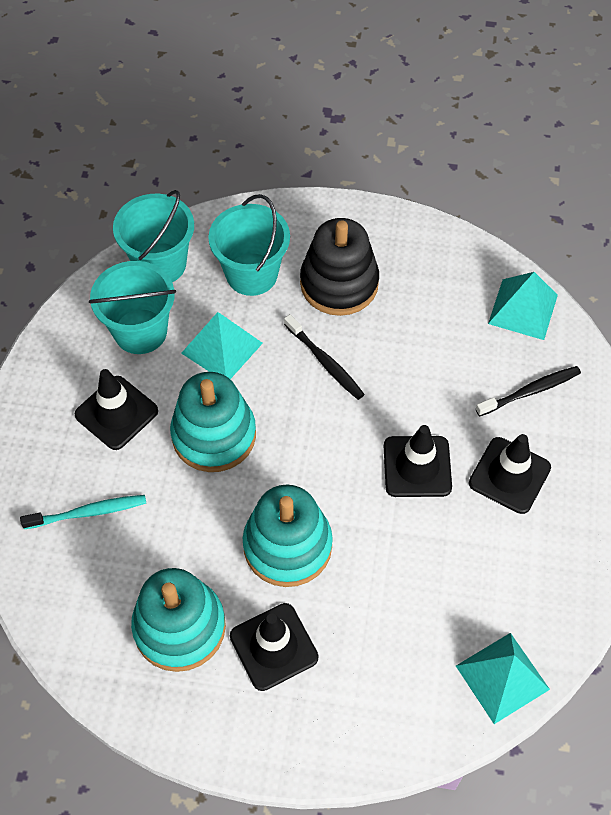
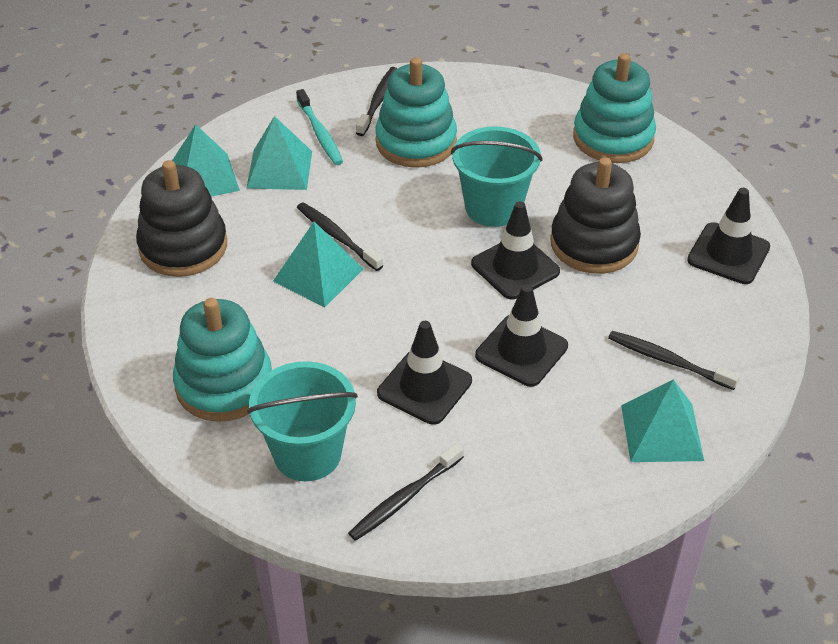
black stacking toy: [300,218,379,316] = 1 -> [136,160,227,277] [550,157,641,274] = 2
black toothbrush: [284,314,365,400] [476,366,581,417] = 2 -> [297,202,384,271] [348,443,464,541] [356,67,398,136] [608,331,740,390] = 4
turquoise bucket: [89,261,176,354] [113,190,194,282] [208,194,290,296] = 3 -> [247,361,358,481] [451,127,543,227] = 2
turquoise pyramid: [181,312,263,379] [456,633,550,724] [488,272,558,340] = 3 -> [172,124,240,197] [246,116,312,190] [273,221,363,307] [621,379,704,462] = 4

